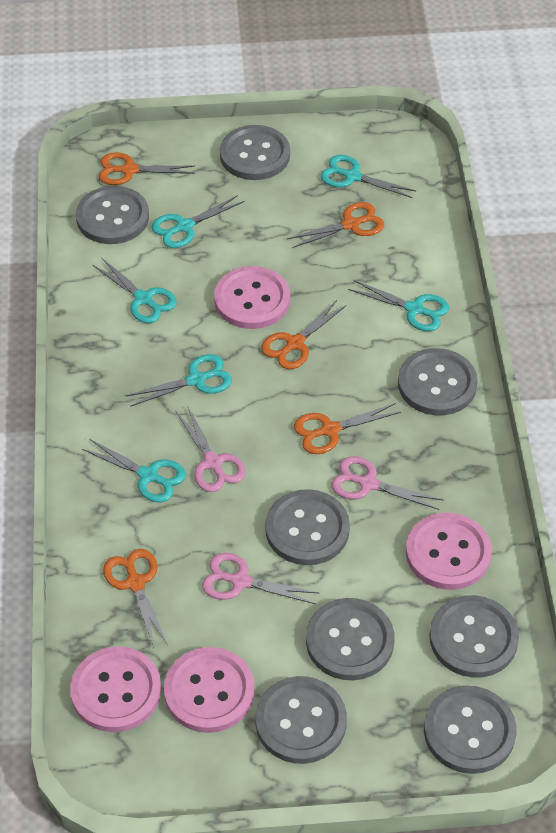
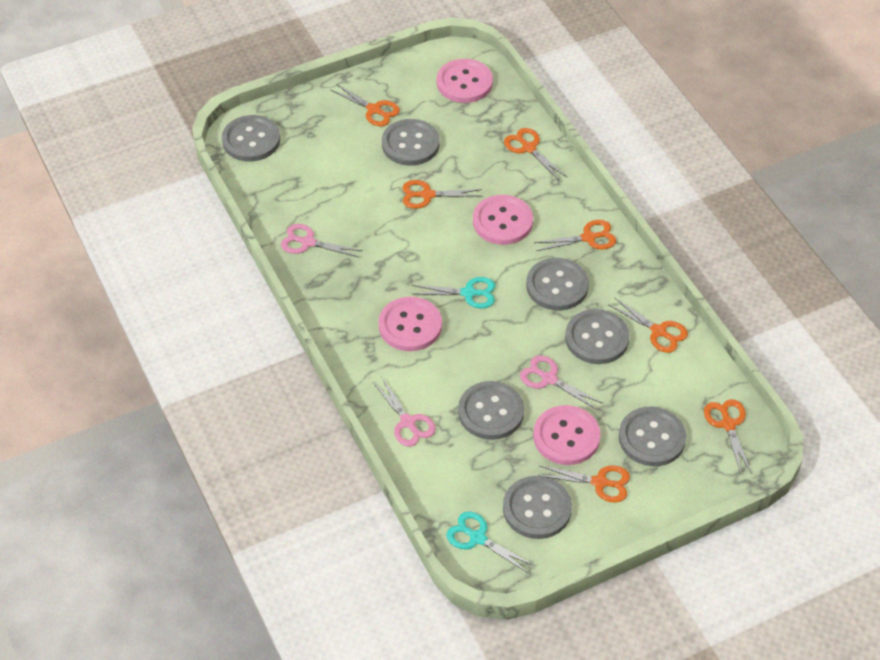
grey button: [76,186,149,244] [220,125,290,180] [255,676,347,764] [265,489,350,565] [306,598,395,680] [398,348,478,416] [424,685,517,774] [430,595,519,678] = 8 -> [222,115,280,162] [382,119,440,166] [458,381,524,440] [503,476,572,539] [526,258,589,310] [565,309,629,364] [619,407,686,466] = 7
orange scissors: [99,152,195,185] [103,549,168,648] [261,300,347,369] [287,202,384,248] [294,403,401,454] = 5 -> [331,84,400,126] [402,180,482,209] [504,128,567,180] [534,220,616,251] [537,465,630,503] [608,298,688,353] [704,399,752,474] = 7
turquoise scissors: [82,439,186,502] [92,258,177,323] [126,354,232,407] [151,195,244,248] [321,155,416,198] [348,280,449,331] = 6 -> [412,277,495,308] [446,512,535,574] = 2

